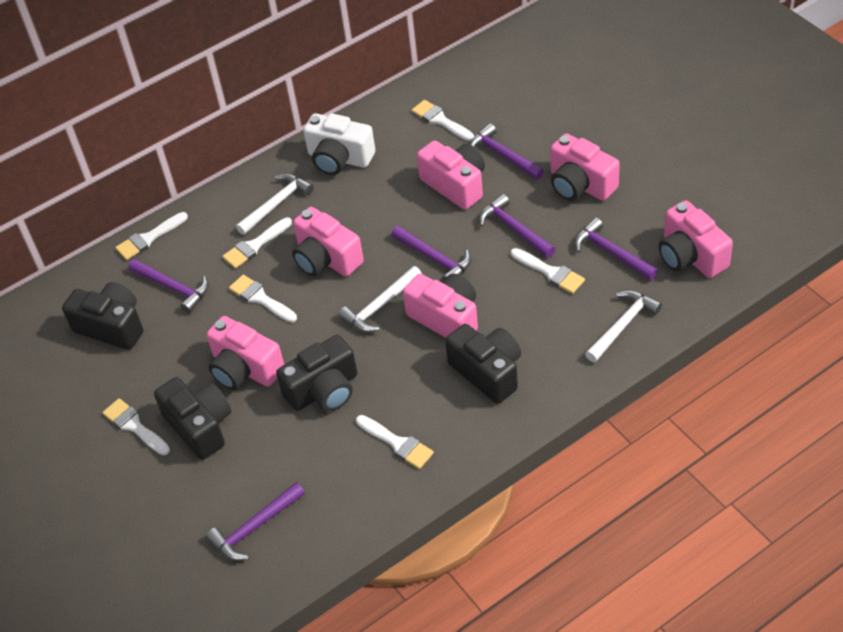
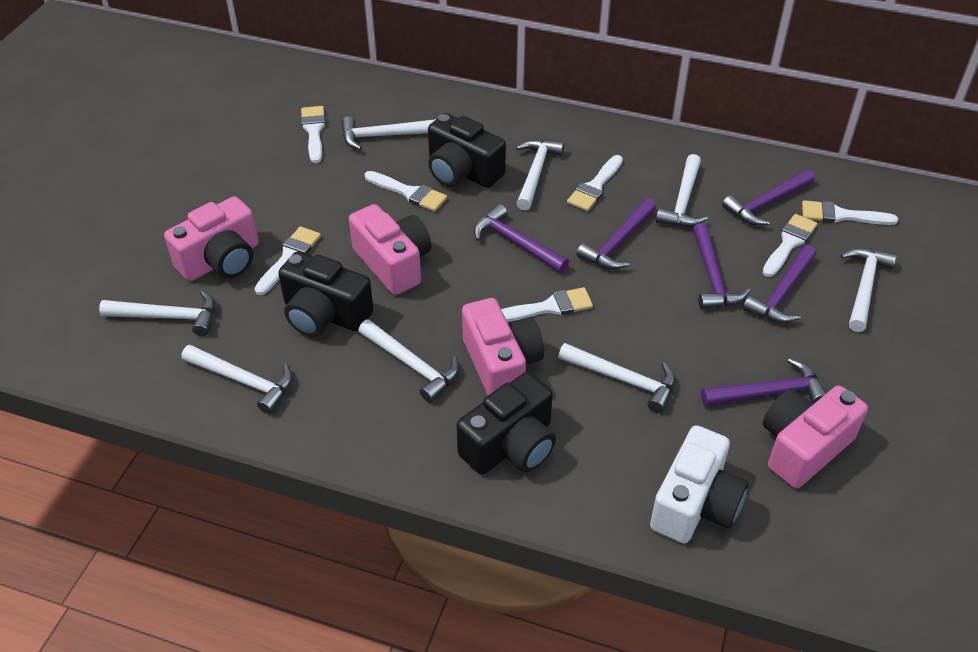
black camera: [62,282,143,350] [154,377,231,460] [276,335,358,411] [445,324,521,404] = 4 -> [278,252,374,337] [428,113,506,188] [457,372,556,475] = 3
pink camera: [206,316,284,390] [292,207,364,276] [403,273,478,338] [417,140,485,210] [550,133,620,201] [659,200,733,278] = 6 -> [164,196,259,281] [349,204,431,295] [462,298,544,395] [763,385,868,489] = 4
white hammer: [236,173,314,235] [338,266,422,332] [585,290,662,362] = 3 -> [99,290,215,336] [182,345,293,414] [341,116,436,150] [358,319,459,403] [516,139,564,210] [558,343,676,413] [656,154,708,227] [841,248,897,332] = 8

